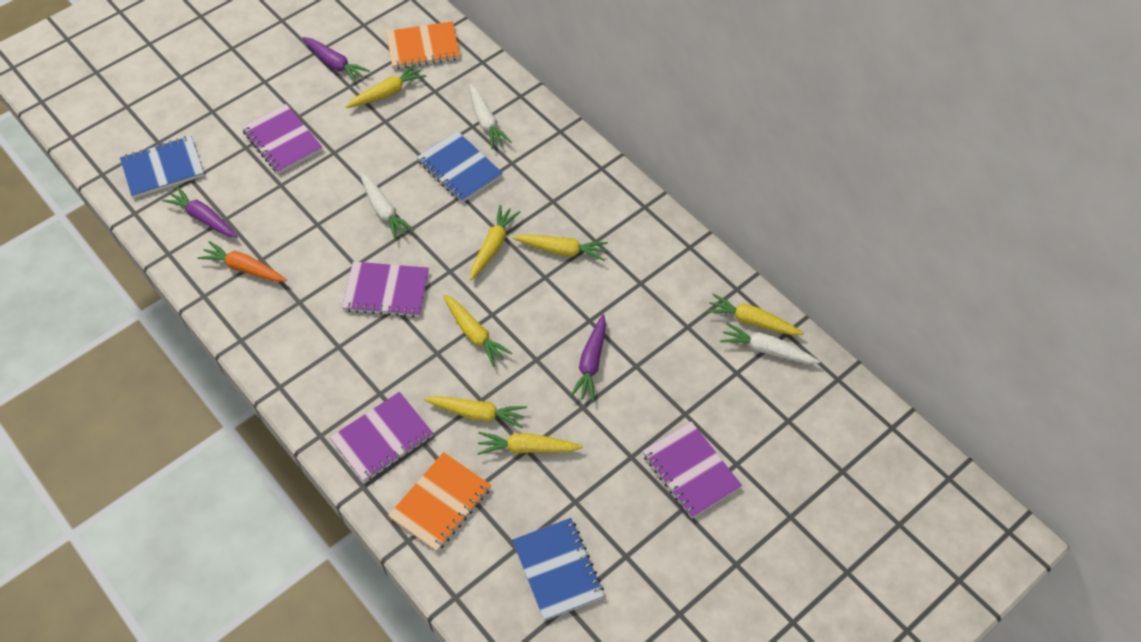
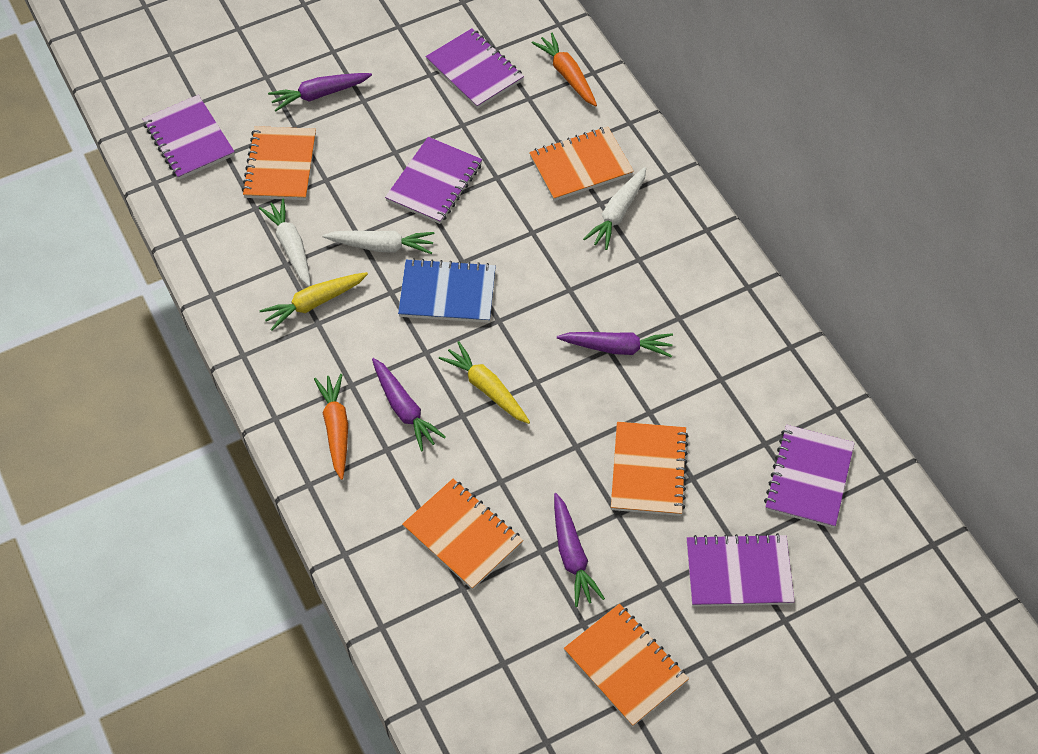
blue notebook: [120,136,205,198] [417,131,503,203] [512,518,605,621] = 3 -> [398,258,496,323] = 1
orange carrot: [198,241,287,282] = 1 -> [314,374,348,480] [531,33,597,106] = 2
orange notebook: [386,21,460,69] [388,452,491,552] = 2 -> [242,126,316,200] [402,479,523,590] [529,126,634,201] [564,604,689,727] [611,422,688,516] = 5
purple carrot: [162,186,238,238] [302,37,370,83] [570,314,606,402] = 3 -> [268,73,372,112] [372,358,446,452] [554,493,605,607] [557,332,673,358] = 4
purple notebook: [242,104,323,174] [330,392,433,482] [342,262,429,318] [642,421,742,518] = 4 -> [143,95,235,180] [385,137,482,224] [425,28,524,109] [687,533,795,607] [764,425,855,528] = 5
yellow carrot: [345,64,426,108] [424,396,527,428] [443,294,512,367] [470,205,520,280] [477,432,583,455] [513,234,608,261] [706,294,804,335] = 7 -> [259,272,368,331] [439,341,530,424] = 2

